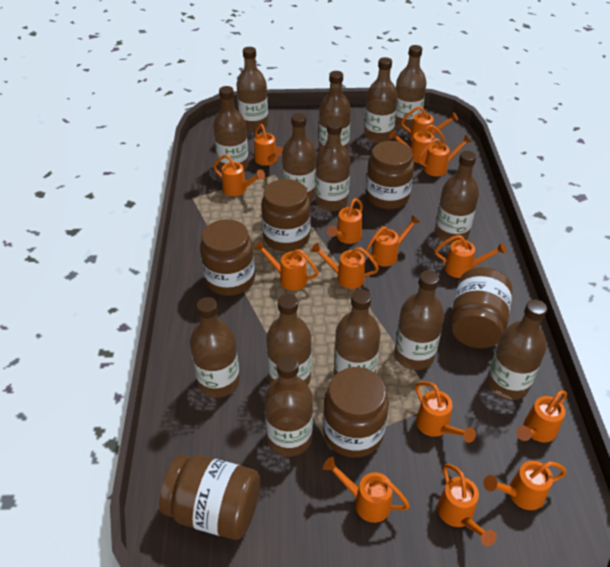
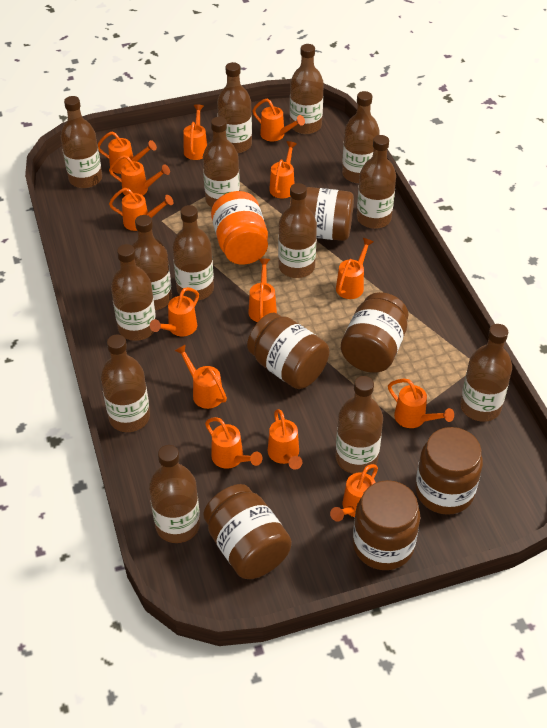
orange jar: none = 0 -> [211,191,268,265] = 1
orange watering can: [213,154,265,196] [254,124,283,166] [254,241,319,291] [311,243,379,289] [323,457,410,523] [327,198,363,244] [365,215,420,267] [389,125,445,163] [401,106,458,141] [415,382,476,443] [417,135,472,176] [435,235,506,278] [437,464,496,546] [483,461,567,510] [516,390,567,442] = 15 -> [98,131,157,174] [109,155,170,196] [109,188,173,231] [150,287,199,336] [175,344,227,409] [183,104,207,160] [205,417,262,468] [248,258,277,322] [253,99,305,141] [268,409,302,470] [269,141,297,199] [330,464,378,522] [336,238,373,299] [388,379,454,428] = 14

